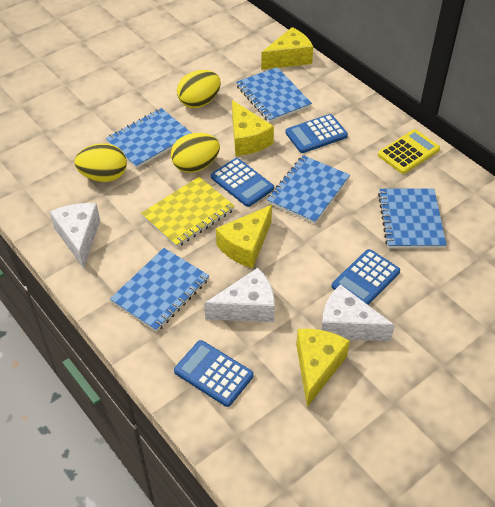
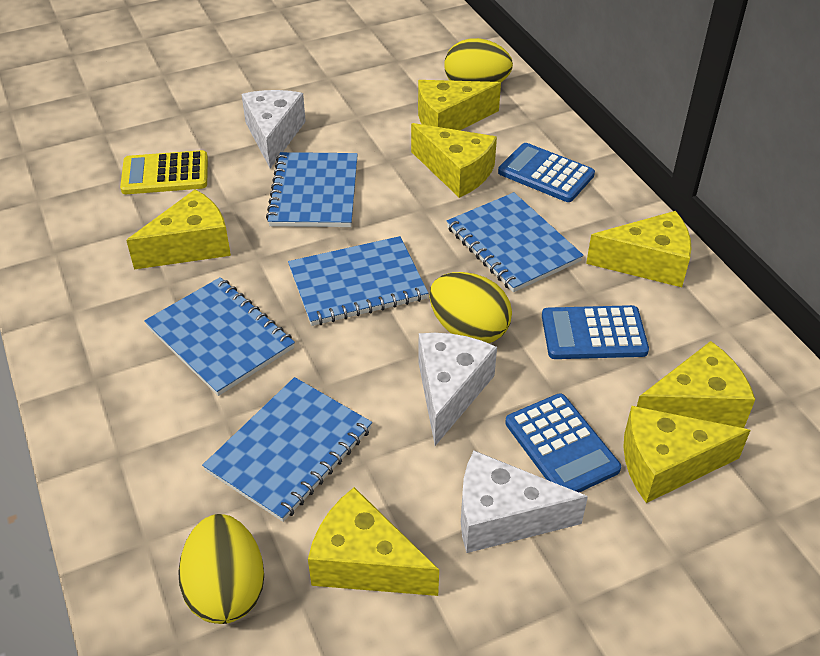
blue calculator: [174,340,254,407] [211,158,274,207] [285,114,348,153] [332,249,400,305] = 4 -> [498,143,595,202] [505,393,621,493] [542,305,649,359] = 3
yellow cheese: [216,205,272,268] [232,100,274,156] [261,27,313,70] [296,329,350,407] = 4 -> [126,189,231,269] [308,487,439,596] [411,123,497,198] [418,80,501,130] [586,211,692,287] [623,406,751,503] [637,341,755,428] = 7
yellow notebook: [141,177,235,248] = 1 -> none = 0

